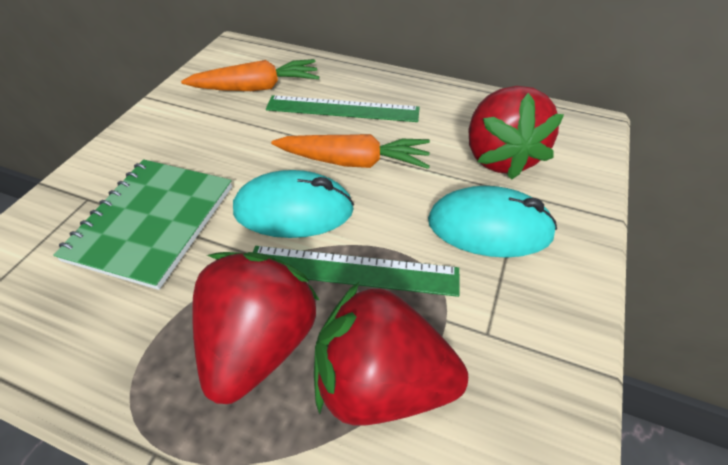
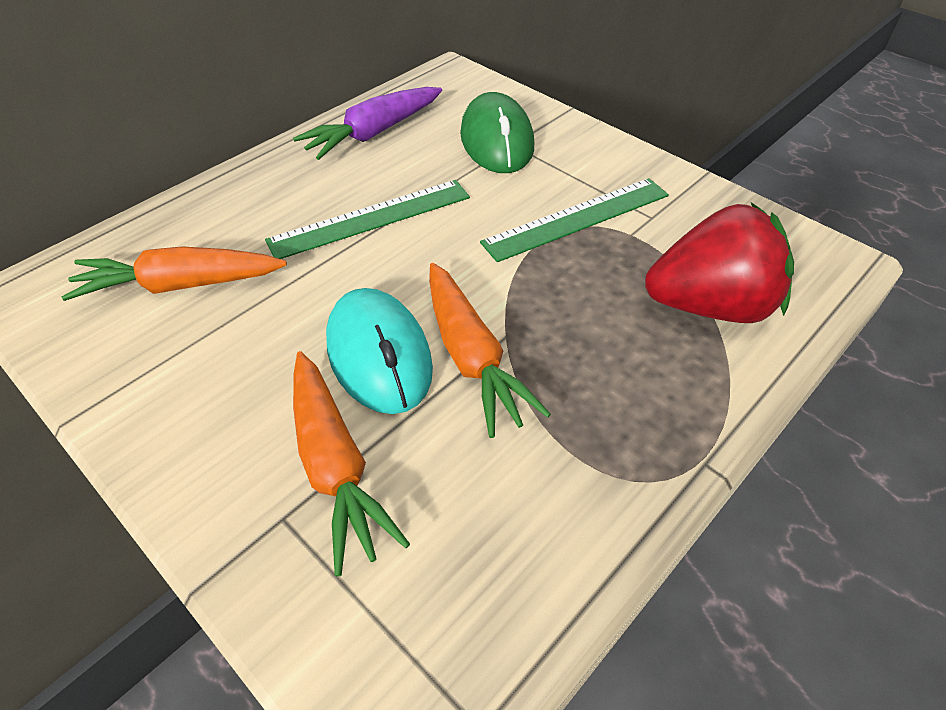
green mouse: none = 0 -> [460,92,534,173] = 1
green notebook: [53,159,232,290] = 1 -> none = 0
orange carrot: [181,59,319,91] [271,134,430,169] = 2 -> [62,246,287,301] [293,351,410,576] [429,263,551,438] = 3
purple carrot: none = 0 -> [293,87,442,160] = 1
red strawberry: [192,252,320,404] [314,281,468,425] [468,86,564,180] = 3 -> [645,203,794,323] = 1
turquoise mouse: [233,170,354,238] [428,186,557,258] = 2 -> [326,288,433,414] = 1

